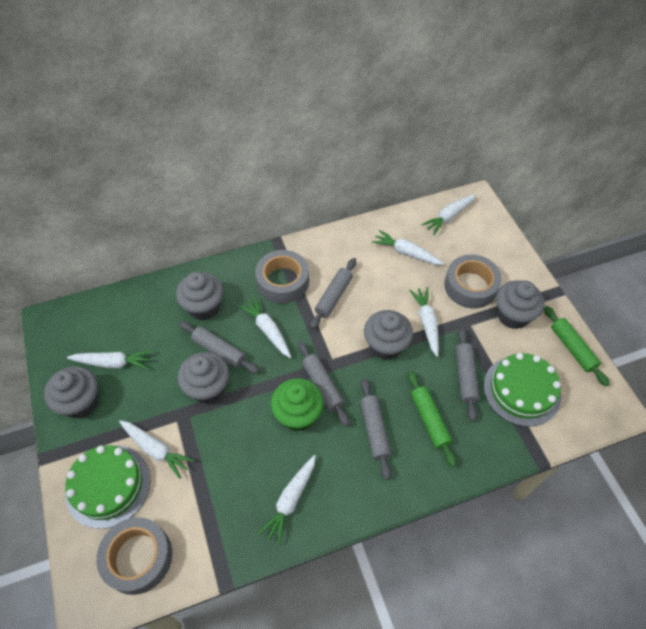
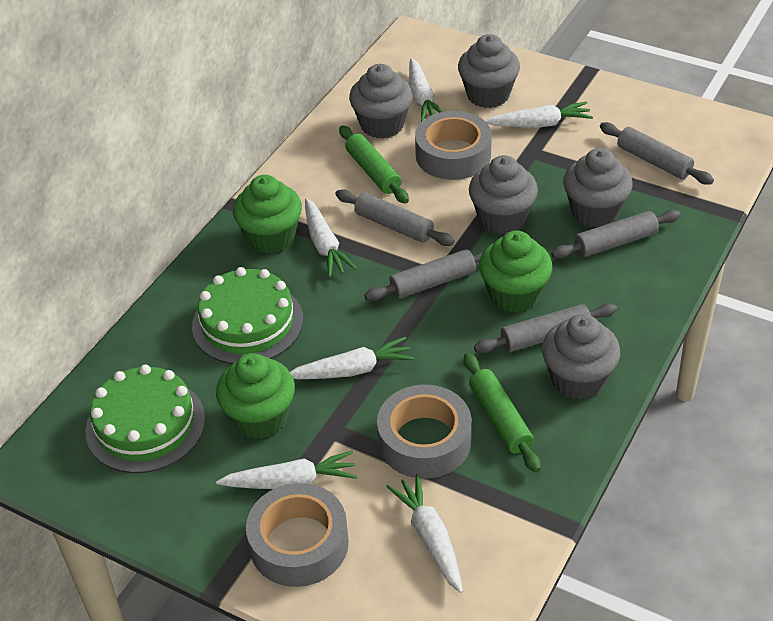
green cupcake: [271,378,323,431] = 1 -> [216,353,295,439] [233,175,302,254] [479,231,552,313] = 3
white carrot: [67,351,152,369] [119,420,195,479] [239,296,291,358] [258,455,316,545] [372,230,444,265] [410,287,439,357] [421,194,476,235] = 7 -> [216,451,357,489] [290,337,414,379] [305,198,357,278] [386,474,463,593] [409,58,443,122] [485,102,593,128] = 6

